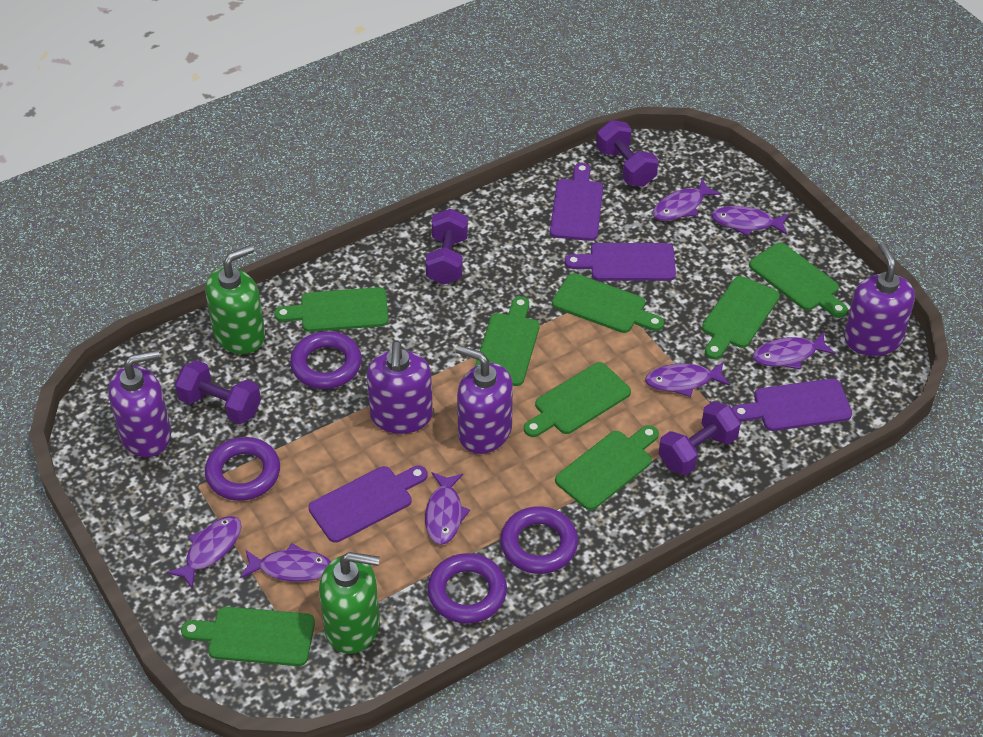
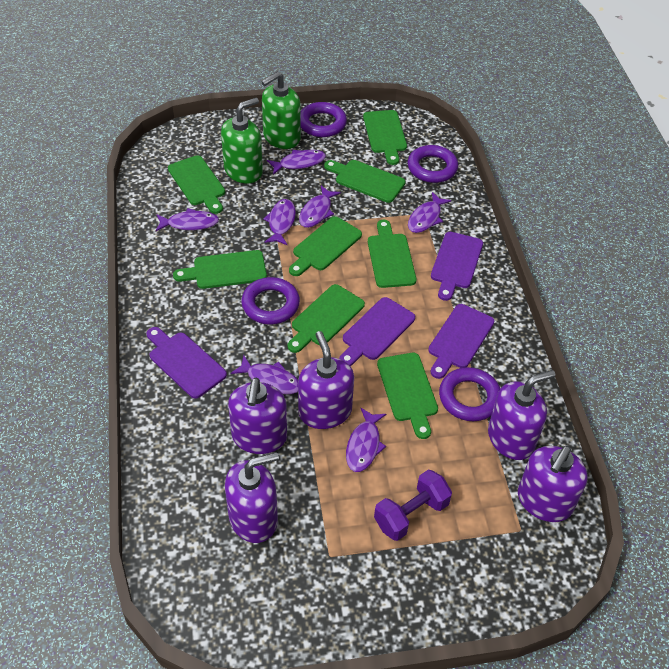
purple dumbbell: [175,360,261,424] [426,209,468,285] [596,120,658,187] [659,401,741,475] = 4 -> [374,470,452,541] = 1
purple soap dispenser: [108,350,171,457] [367,342,433,434] [455,345,513,454] [844,242,915,356] = 4 -> [225,452,279,543] [228,378,287,454] [298,331,354,429] [488,370,555,460] [518,445,588,522] = 5

